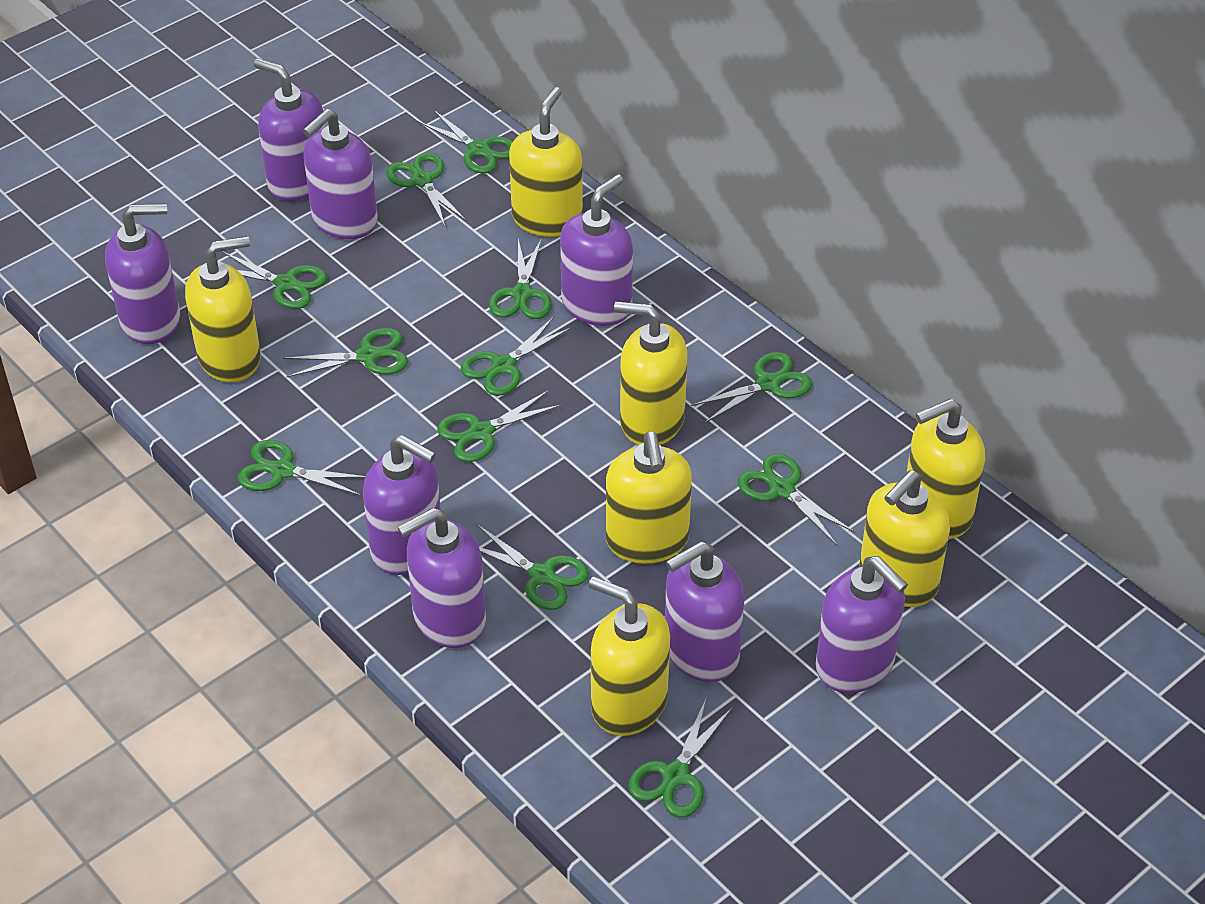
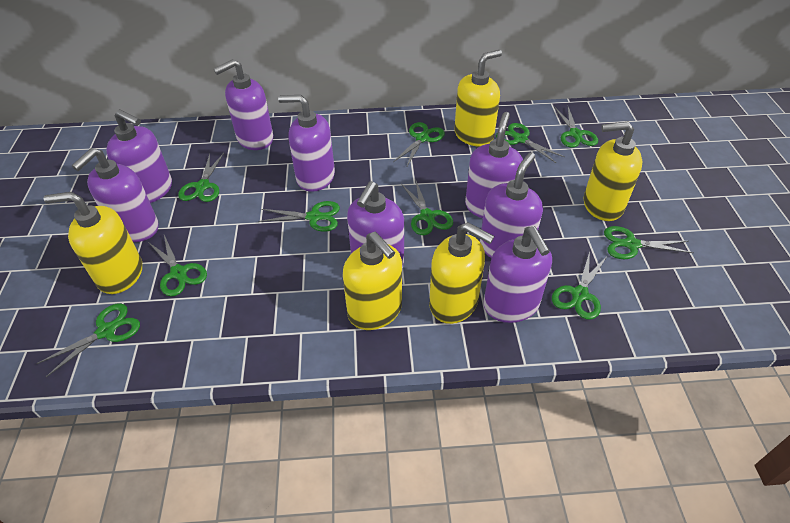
green scissors: [222,251,327,309] [238,440,366,496] [283,328,408,377] [386,153,466,226] [418,110,513,173] [437,390,562,462] [460,317,571,396] [477,524,589,610] [489,238,552,319] [628,699,733,818] [691,352,812,423] [738,453,856,545] = 12 -> [37,303,140,377] [148,235,207,296] [178,153,224,202] [258,201,340,232] [393,122,445,166] [401,179,453,235] [496,123,565,163] [552,251,607,320] [554,107,598,148] [604,226,694,259] = 10
yellow soap dispenser: [185,236,261,382] [509,87,583,237] [589,576,670,736] [606,432,692,564] [614,301,687,445] [859,470,950,607] [907,398,985,539] = 7 -> [43,192,142,294] [343,232,402,330] [429,222,495,324] [454,50,502,146] [584,122,642,221] = 5

